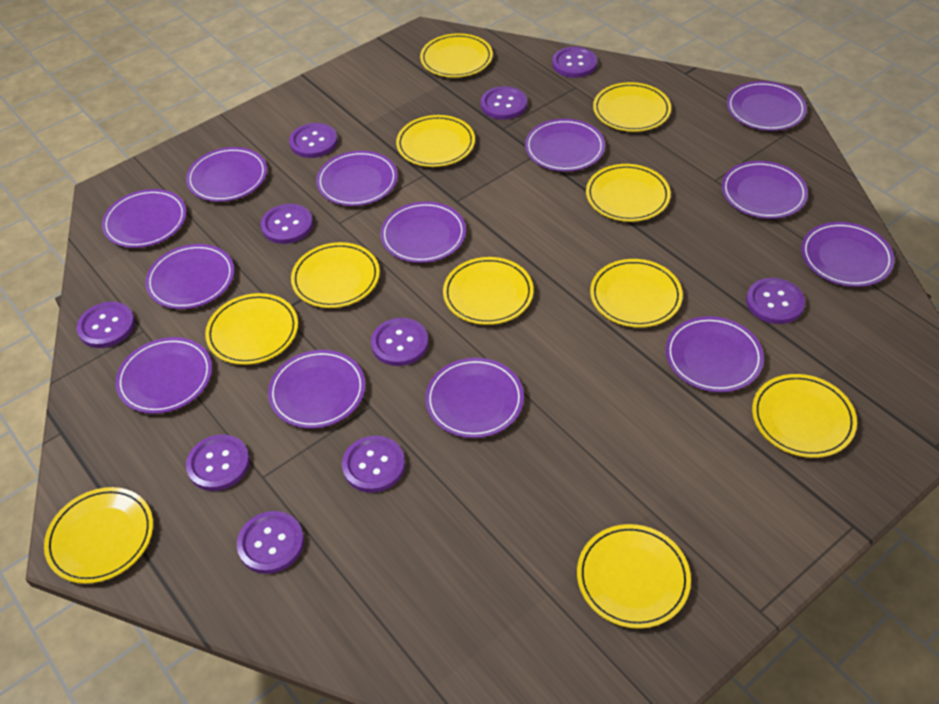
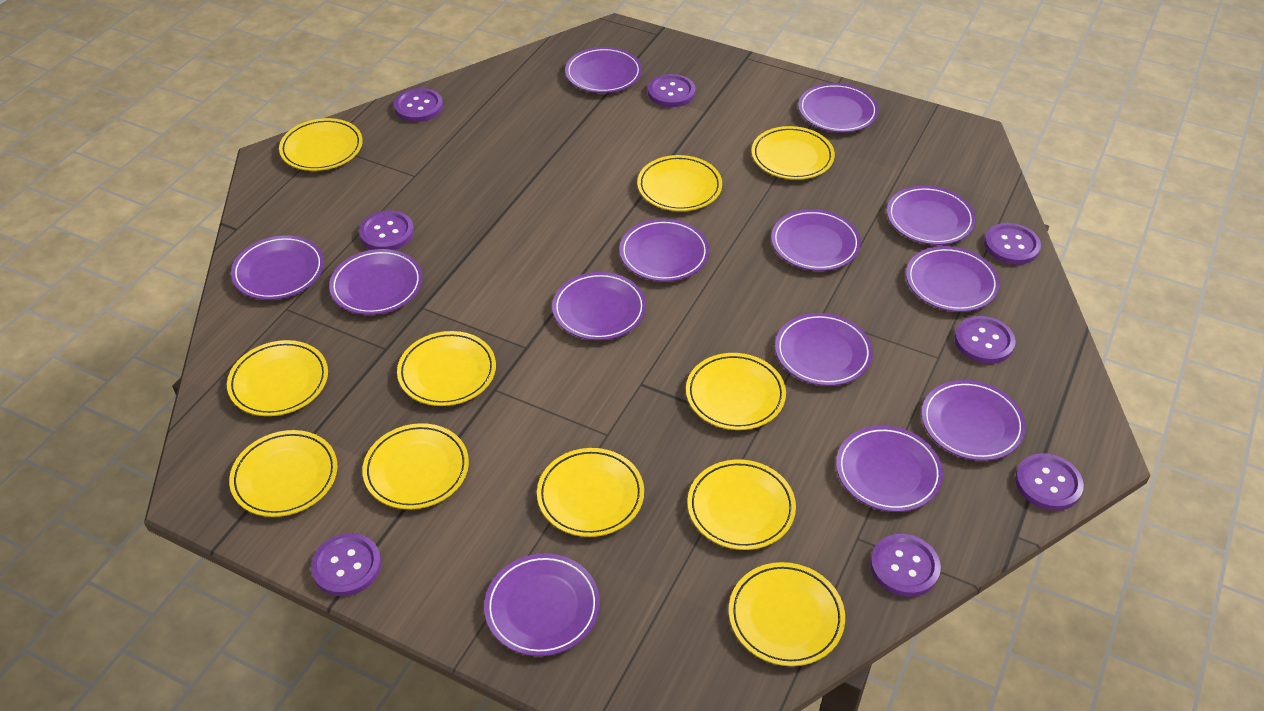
purple button: [77,302,135,348] [186,434,250,491] [237,511,304,574] [261,204,313,244] [289,123,338,158] [342,436,405,493] [371,318,429,366] [481,86,527,120] [552,47,597,78] [746,278,805,324] = 10 -> [311,533,381,596] [359,211,414,250] [394,88,443,122] [648,74,696,107] [870,534,941,597] [955,316,1016,364] [984,223,1041,265] [1015,453,1084,511] = 8

